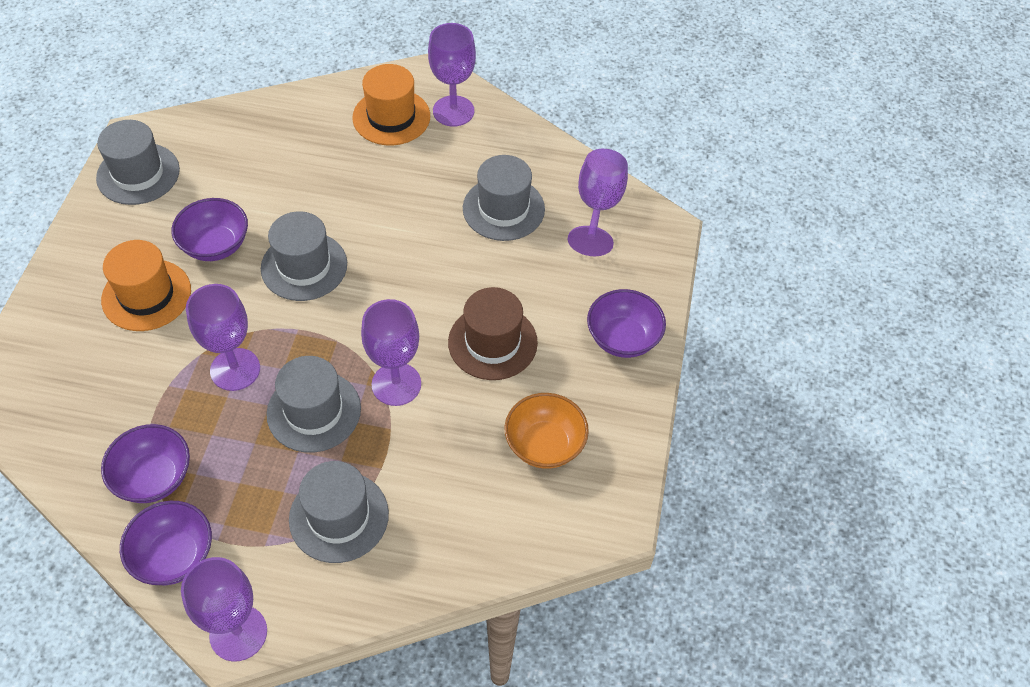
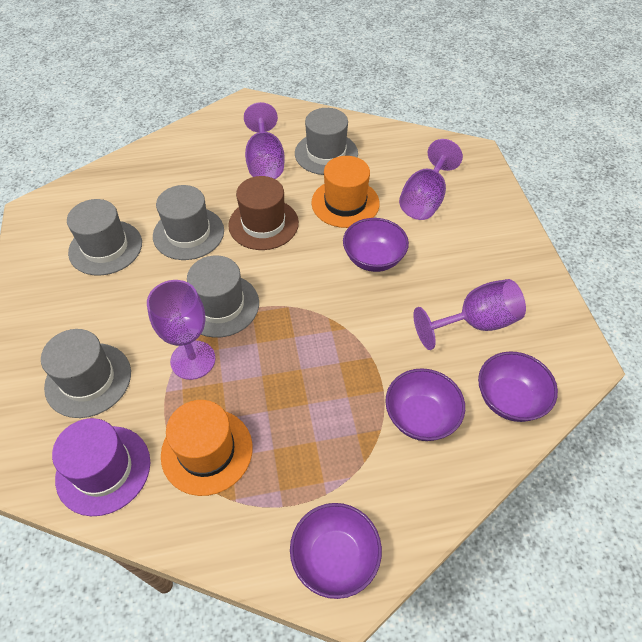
orange bowl: [505,393,589,469] = 1 -> none = 0
purple goblet: [181,557,267,662] [186,284,260,391] [361,299,421,406] [428,23,476,127] [568,149,628,256] = 5 -> [147,280,215,380] [244,102,285,179] [399,139,463,220] [413,279,526,350] = 4
purple hat: none = 0 -> [52,418,150,516] = 1

